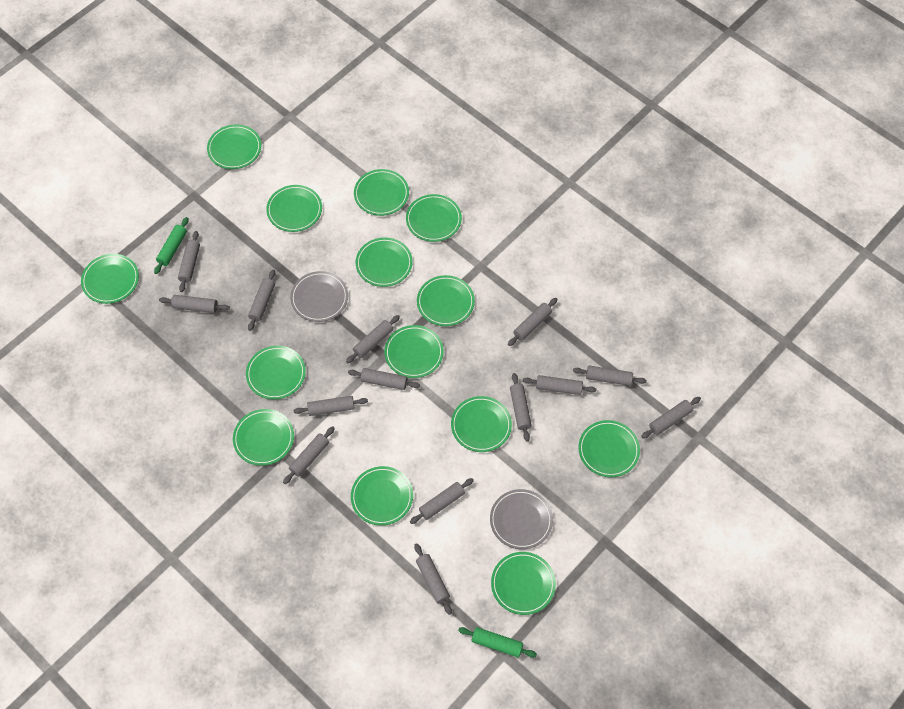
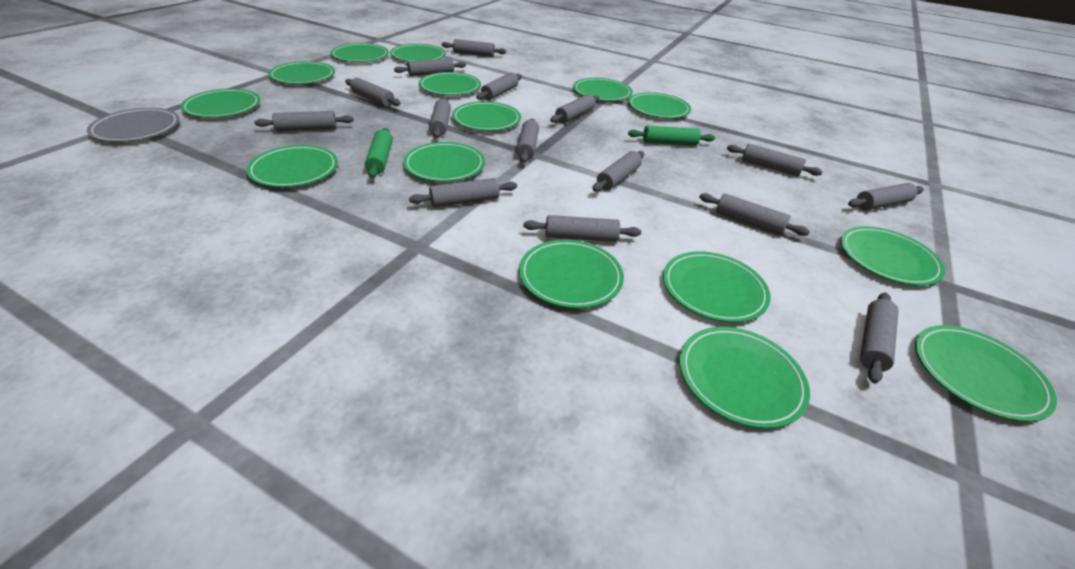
green plate: [81,254,139,304] [207,125,261,169] [233,409,294,466] [246,346,306,400] [266,185,322,232] [351,466,413,526] [354,169,409,216] [356,238,413,287] [384,325,444,378] [406,194,462,242] [417,275,475,326] [451,396,512,452] [491,552,556,615] [578,420,640,477] = 14 -> [180,89,260,118] [246,145,338,187] [268,61,335,84] [330,43,389,62] [390,44,446,62] [403,142,485,182] [419,72,481,96] [452,101,521,131] [519,240,624,309] [573,78,633,101] [628,92,691,118] [663,251,771,323] [680,327,810,429] [840,226,945,286] [915,325,1057,422] = 15
grey plate: [290,271,348,322] [490,489,553,550] = 2 -> [87,108,180,142] = 1
grey rolling pin: [159,295,230,313] [178,231,200,292] [248,269,275,331] [283,426,335,484] [294,396,368,416] [346,315,400,363] [348,368,420,390] [410,478,474,524] [414,544,452,615] [508,298,558,346] [510,373,532,441] [523,375,596,395] [573,365,647,386] [641,397,701,439] = 14 -> [255,111,354,131] [345,78,401,107] [394,58,466,76] [409,178,517,207] [429,98,451,138] [442,39,506,57] [476,73,522,100] [517,119,539,163] [523,215,641,242] [550,94,599,123] [593,151,644,192] [699,193,810,236] [727,144,823,176] [848,183,924,210] [860,292,899,383] = 15

